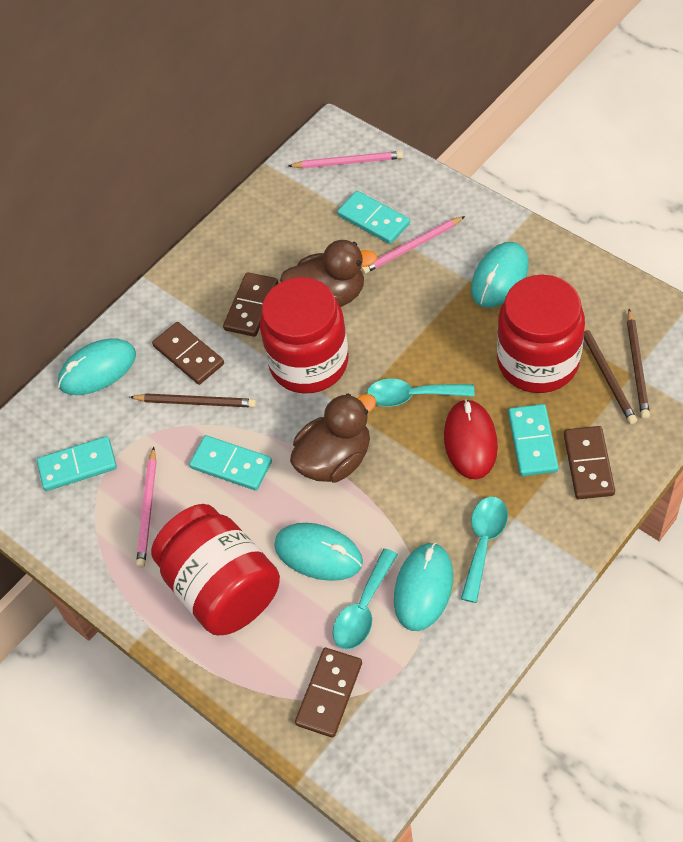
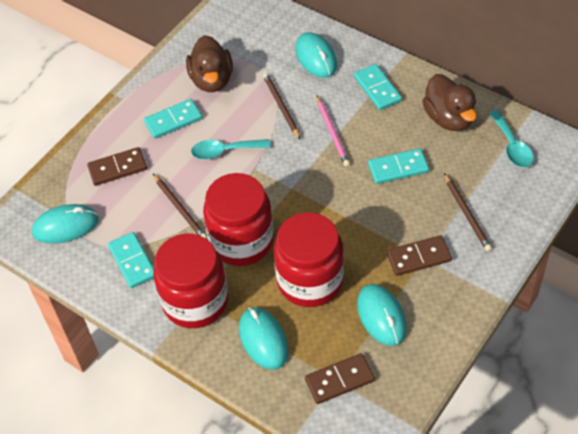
brown domino: [152,322,224,385] [223,272,278,337] [295,648,362,738] [564,426,615,499] = 4 -> [87,147,147,186] [305,353,375,404] [387,235,452,276] = 3
pink pencil: [136,447,156,568] [288,151,403,168] [361,216,465,274] = 3 -> [317,96,350,167] = 1
red mouse: [444,399,498,479] = 1 -> none = 0
turquoise spoon: [332,549,398,650] [367,379,475,407] [461,497,508,603] = 3 -> [191,139,270,160] [489,110,534,168] = 2

